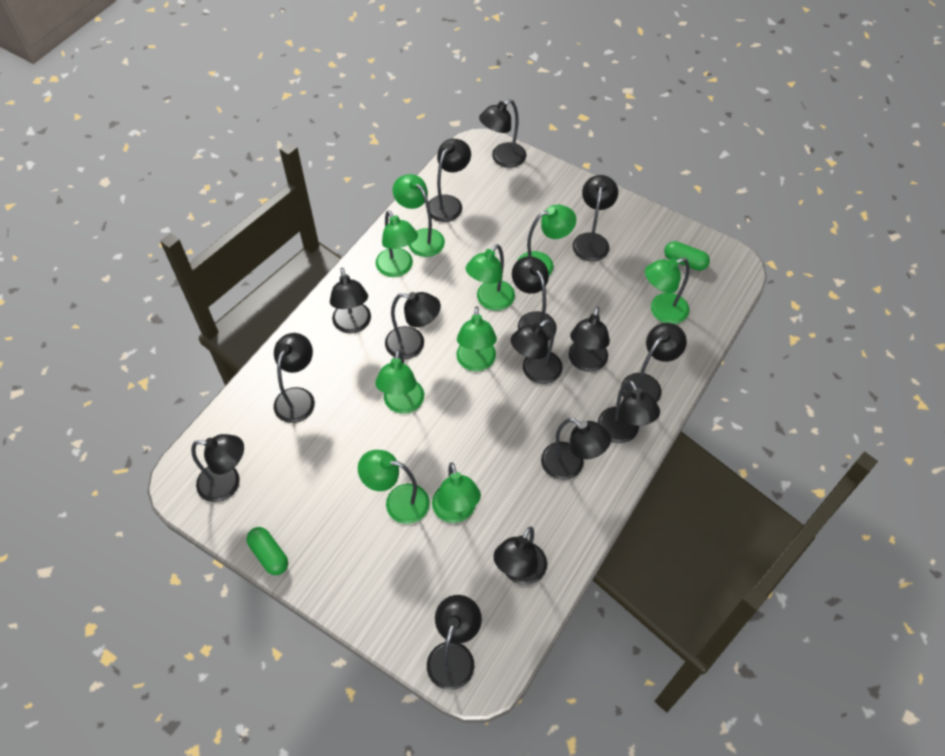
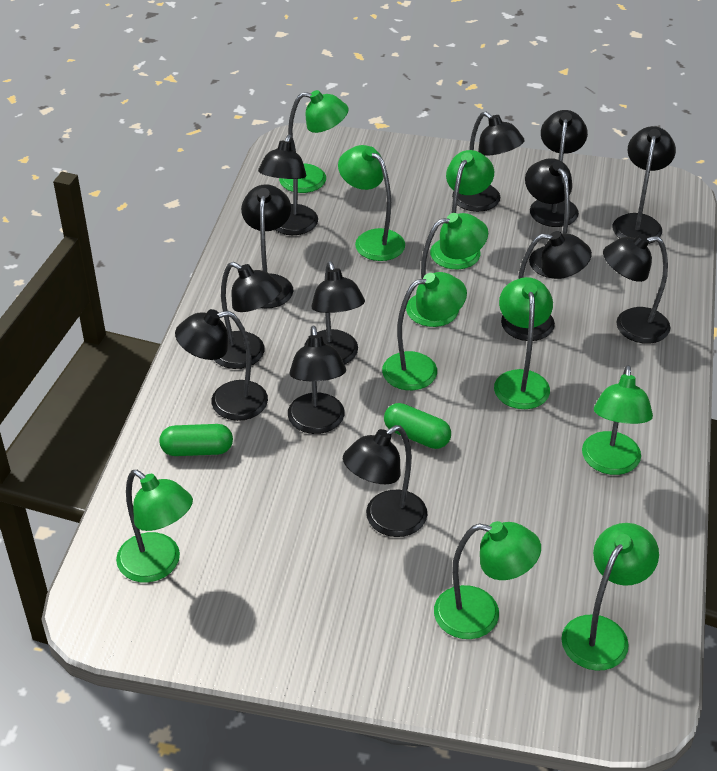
black lamp: [191,434,244,502] [274,333,315,423] [330,268,371,334] [385,292,441,359] [427,595,482,690] [429,139,471,222] [479,99,526,168] [493,527,547,585] [511,319,563,384] [512,256,557,341] [541,418,611,480] [568,307,610,372] [573,175,618,261] [597,380,660,443] [621,323,687,403] = 15 -> [175,309,268,421] [214,262,282,369] [241,184,293,308] [258,135,318,235] [288,326,346,434] [304,261,365,365] [343,425,427,537] [452,111,525,212] [501,231,592,341] [525,158,572,279] [530,110,588,227] [603,234,671,344] [613,126,676,244] = 13
green lamp: [358,450,430,524] [375,350,424,414] [376,210,418,277] [393,174,445,257] [432,462,481,523] [456,306,497,371] [466,244,515,311] [517,205,576,275] [645,258,689,324] = 9 -> [116,470,193,582] [279,90,348,193] [338,145,405,261] [382,272,467,390] [406,213,488,327] [430,150,494,269] [434,521,541,639] [494,277,553,409] [561,523,659,671] [582,365,653,475] = 10

